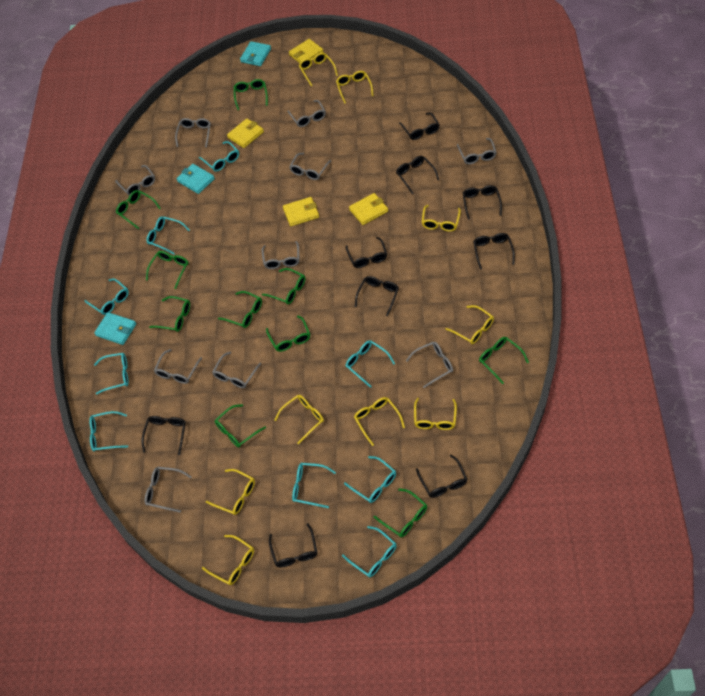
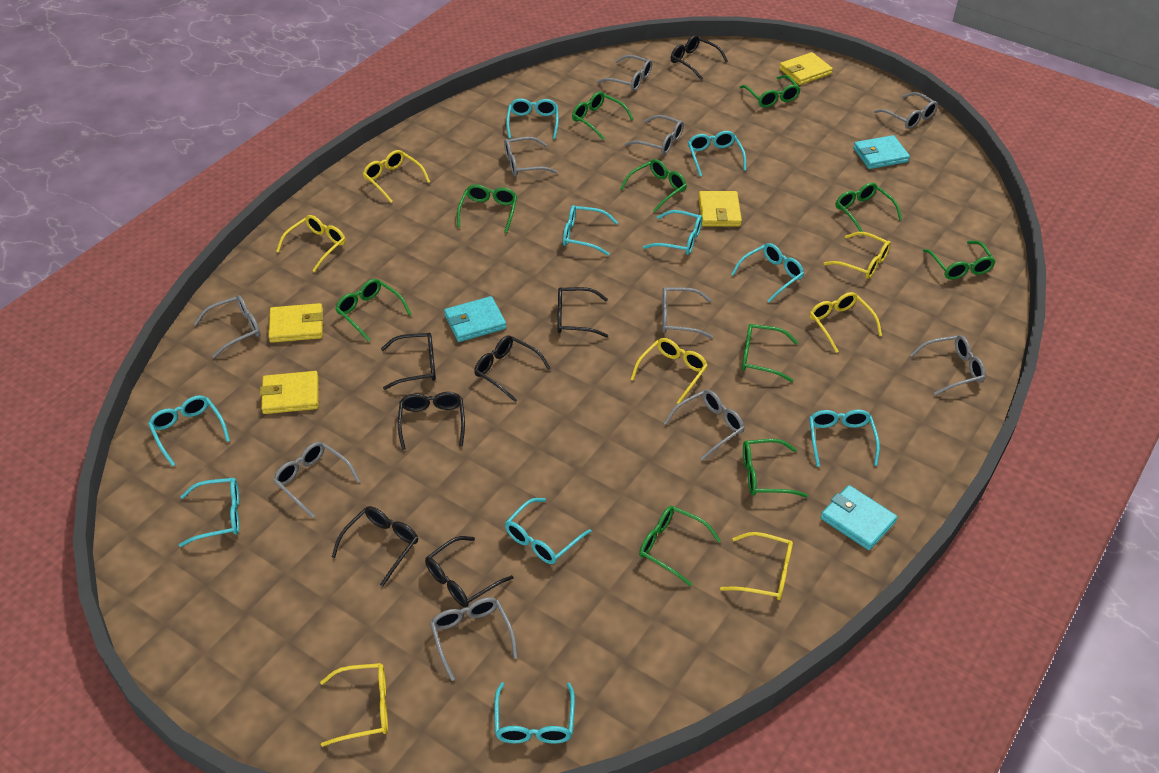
black glasses: [142,416,186,455] [269,523,318,567] [346,237,387,268] [355,276,399,316] [396,156,439,194] [399,112,439,140] [416,455,468,498] [463,185,502,220] [473,233,515,270] = 9 -> [332,506,418,586] [381,333,436,390] [398,392,465,450] [425,536,513,607] [474,335,551,402] [557,287,608,338] [671,35,728,80] = 7
turquoise glasses: [84,278,129,315] [89,411,128,452] [94,353,129,395] [146,216,190,254] [199,141,239,172] [292,463,336,508] [342,526,397,577] [344,456,396,503] [346,340,395,388] = 9 -> [148,395,230,466] [179,478,239,547] [494,682,575,744] [505,498,592,564] [506,98,559,139] [563,205,618,256] [643,210,702,255] [688,131,746,176] [731,243,804,302] [809,410,880,467] = 10
yellow glasses: [202,535,254,585] [206,469,255,515] [275,395,324,444] [299,53,338,86] [336,71,374,104] [354,397,405,446] [414,398,457,430] [422,205,461,231] [446,305,494,344] = 9 -> [276,215,346,272] [320,663,388,747] [363,150,430,203] [630,338,708,404] [720,532,793,600] [810,292,882,353] [824,232,891,279] = 7

